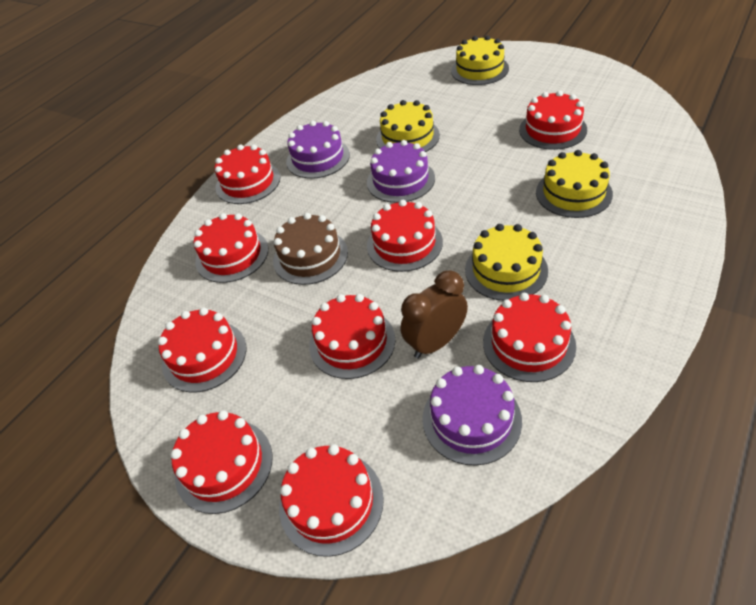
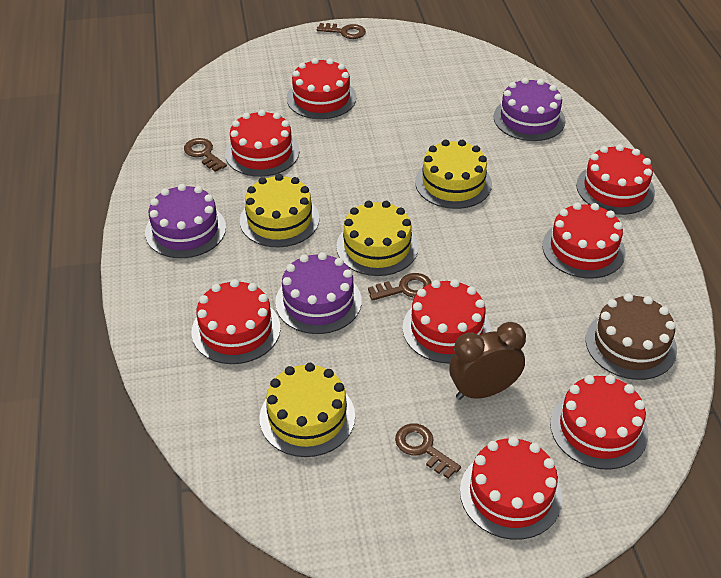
brown key: none = 0 -> [184,138,227,172] [317,23,366,39] [368,273,432,301] [395,424,461,479] = 4
red cake: [158,308,246,393] [170,410,272,514] [194,213,268,283] [215,144,280,204] [279,444,384,557] [309,294,395,379] [367,200,443,272] [483,293,576,382] [519,91,587,150] = 9 -> [192,279,280,364] [225,110,299,177] [287,58,356,119] [403,279,491,363] [460,436,563,540] [542,202,625,278] [550,375,648,470] [576,144,655,215] = 8

